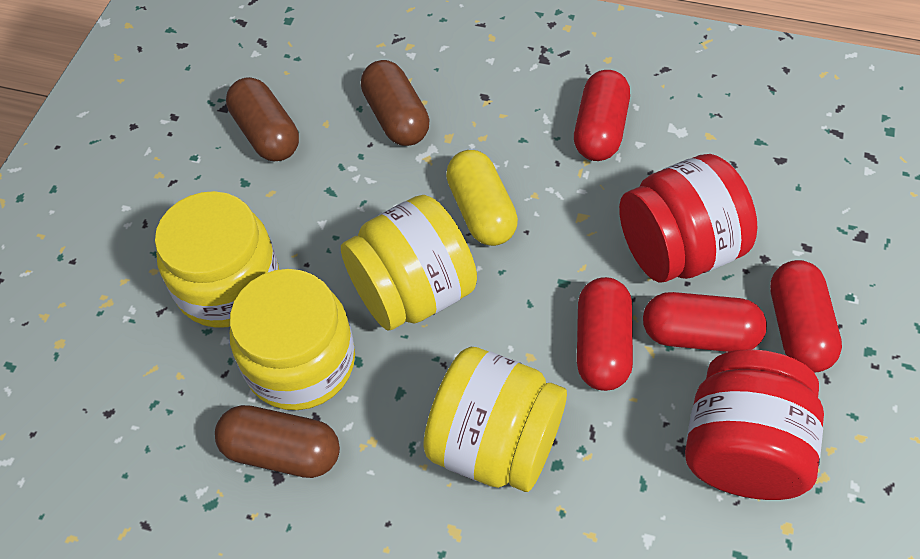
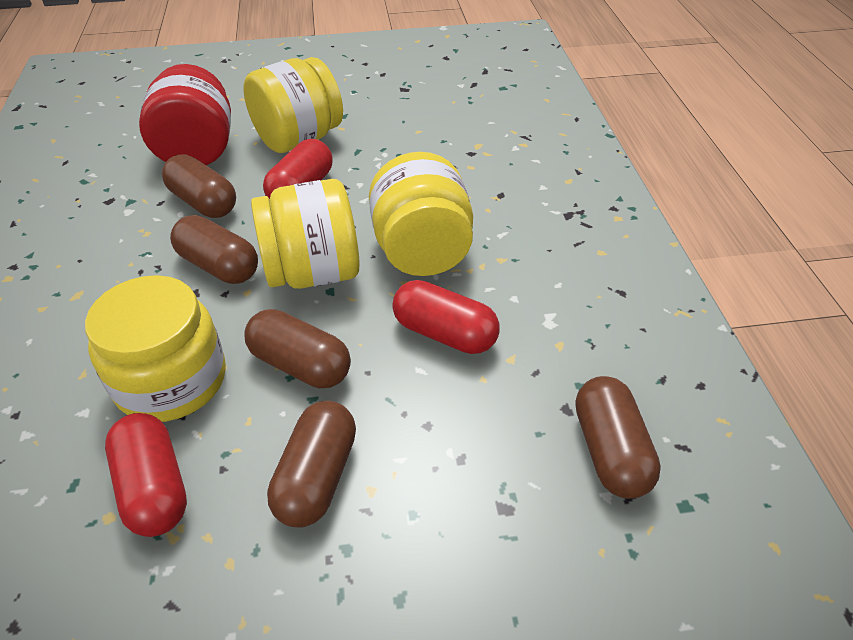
brown capsule: [215,405,340,478] [226,77,299,161] [361,60,430,146] = 3 -> [162,154,236,218] [170,215,258,284] [244,309,351,388] [267,401,356,528] [575,376,661,499] = 5
red capsule: [574,70,630,161] [577,277,633,391] [643,292,767,352] [770,260,842,372] = 4 -> [105,413,187,537] [263,139,333,199] [392,280,500,354] = 3
red jar: [619,154,757,282] [685,349,824,500] = 2 -> [139,64,231,165] = 1
yellow capsule: [446,150,518,246] = 1 -> none = 0

